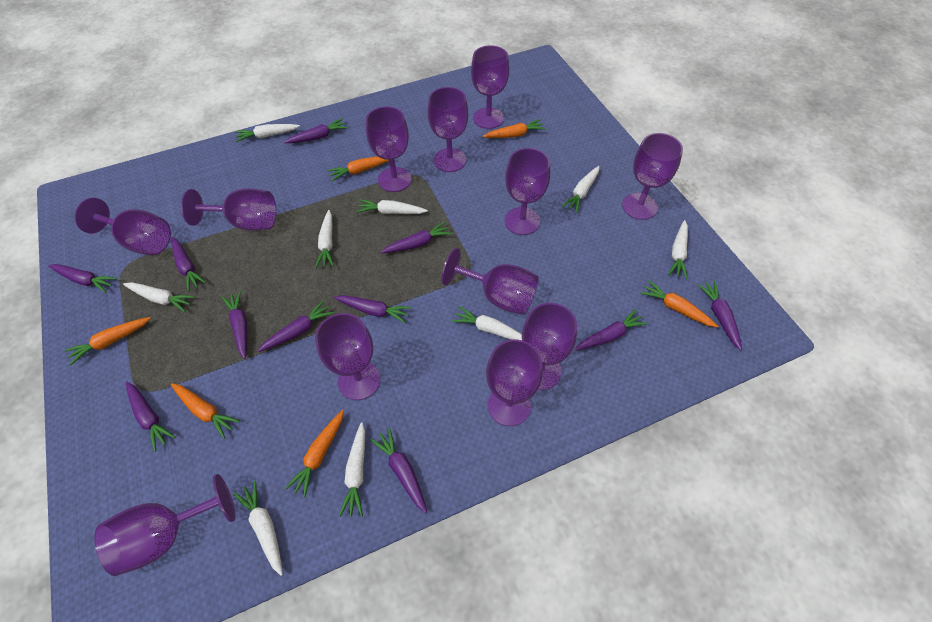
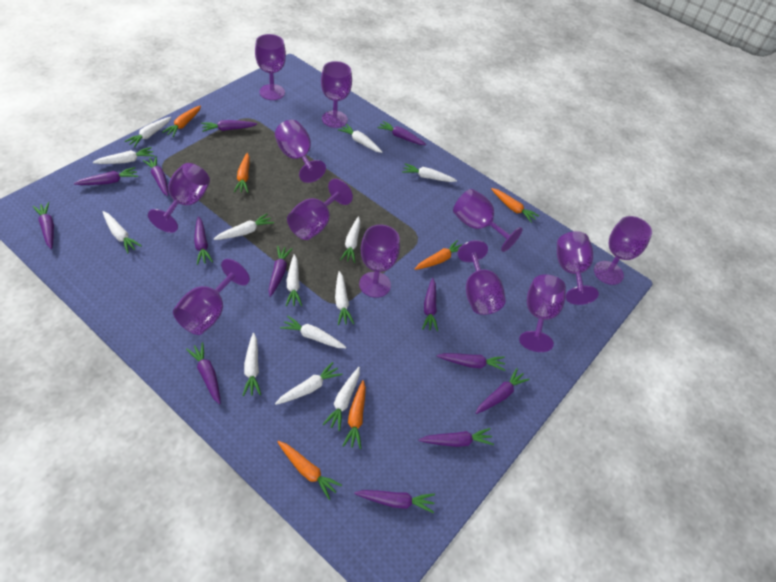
purple carrot: [48,264,117,293] [126,382,175,452] [171,237,206,292] [222,291,247,359] [258,300,334,352] [284,119,348,143] [334,295,411,323] [370,428,427,513] [381,221,452,253] [574,309,648,351] [698,281,742,350] = 11 -> [33,202,54,249] [74,167,138,185] [142,156,168,196] [186,342,221,404] [194,216,213,265] [201,120,257,132] [269,246,293,297] [354,490,435,513] [377,121,426,145] [418,428,494,447] [422,278,438,332] [437,353,506,371] [476,368,530,414] = 13
white carrot: [123,282,195,312] [233,481,283,576] [235,124,300,142] [315,210,334,268] [339,422,365,517] [357,199,428,214] [452,306,522,340] [562,166,599,213] [668,220,688,279] = 9 -> [93,147,155,164] [103,211,142,253] [124,117,171,148] [214,213,274,240] [243,333,261,396] [275,362,343,405] [280,316,346,348] [286,254,302,306] [323,367,360,431] [335,271,354,325] [338,124,382,153] [340,217,360,263] [402,164,457,182] = 13

